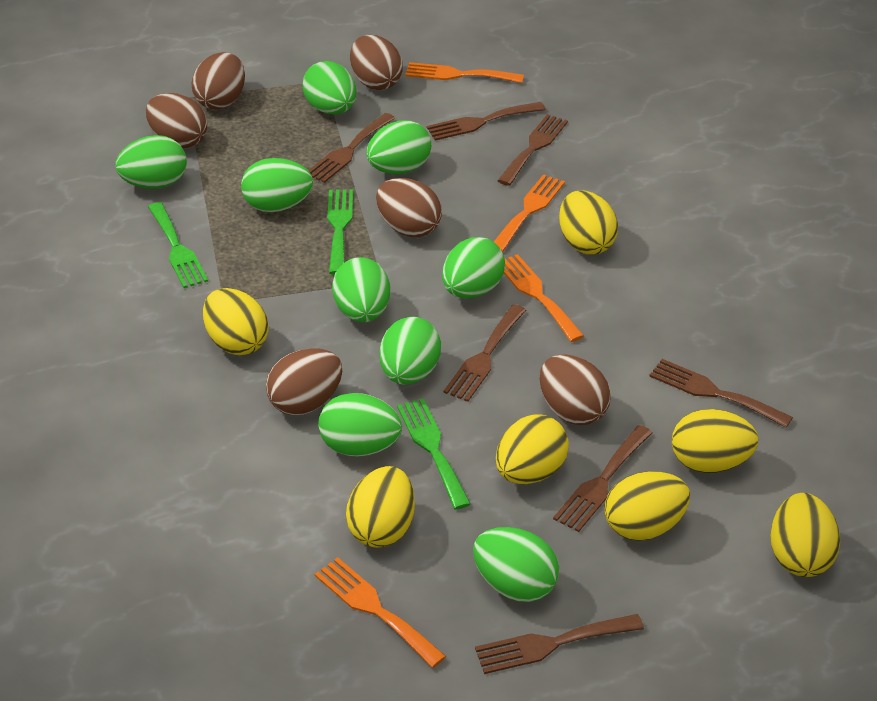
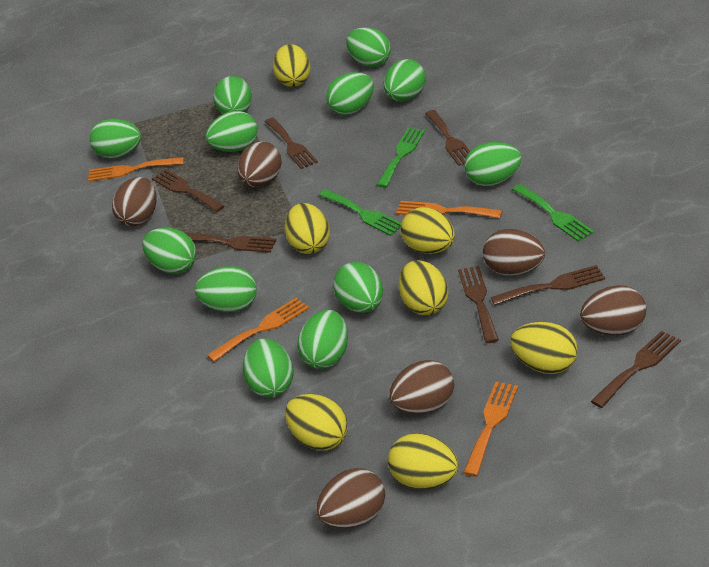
green egg: [115,135,187,189] [241,158,313,212] [302,61,357,115] [318,393,402,456] [332,257,390,322] [366,120,431,174] [379,317,441,385] [442,237,505,298] [473,527,559,602] = 9 -> [90,118,141,158] [142,228,196,274] [195,266,257,312] [206,111,258,152] [213,76,252,114] [243,338,293,397] [297,310,348,369] [326,72,374,115] [333,262,383,313] [346,27,391,67] [383,59,426,101] [464,142,521,186] = 12

